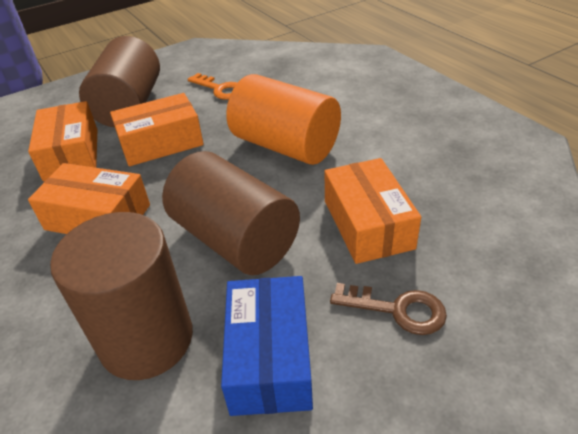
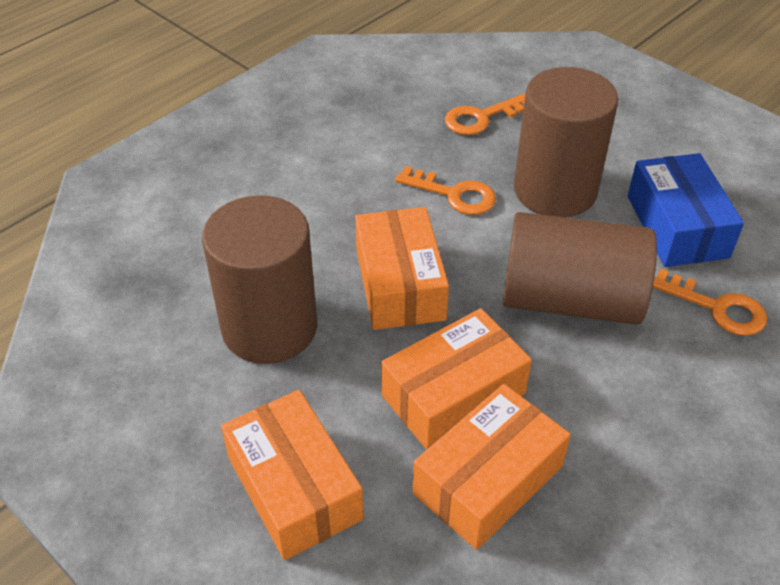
brown key: [330,283,447,335] = 1 -> none = 0
orange cylinder: [226,74,341,165] = 1 -> none = 0
orange key: [188,73,237,100] = 1 -> [395,166,496,215] [445,94,525,135] [653,269,767,336] = 3

